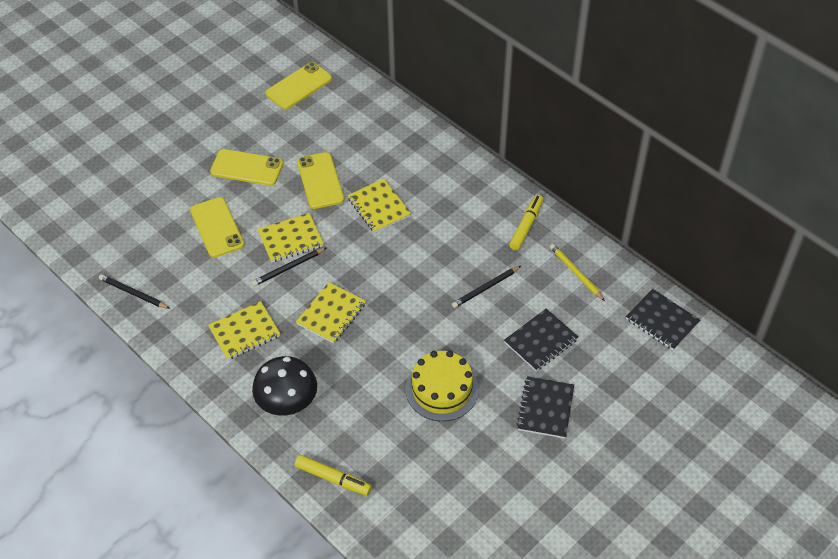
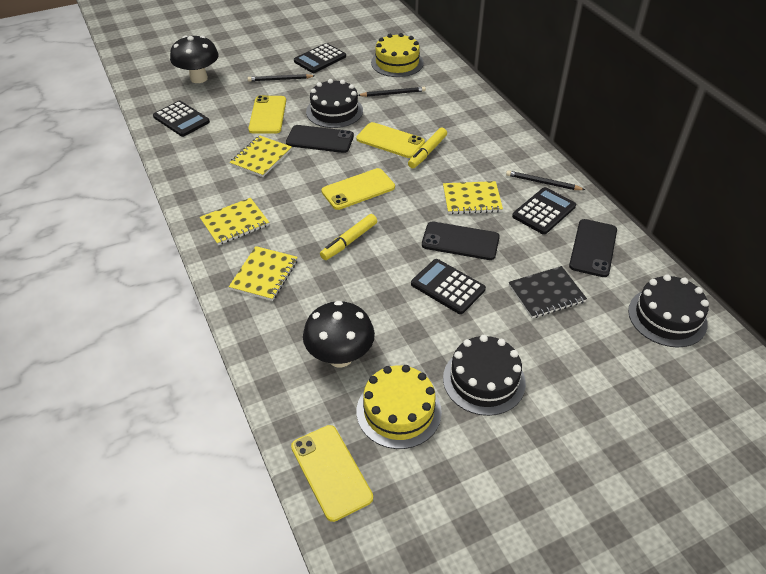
black cake: none = 0 -> [306,79,363,128] [443,335,526,416] [628,274,709,347] = 3
black calculator: none = 0 -> [153,101,210,137] [294,43,346,73] [411,259,486,314] [512,187,576,235] = 4
black mushroom: [252,356,317,416] = 1 -> [170,36,219,83] [303,301,375,367] = 2
black notebook: [504,309,578,371] [517,376,574,438] [626,289,700,350] = 3 -> [509,266,587,318] = 1
black phone: none = 0 -> [286,125,354,153] [422,222,500,260] [569,219,617,277] = 3
yellow cake: [406,351,479,421] = 1 -> [357,365,442,449] [371,33,424,77] = 2
yellow pencil: [550,244,605,301] = 1 -> none = 0

